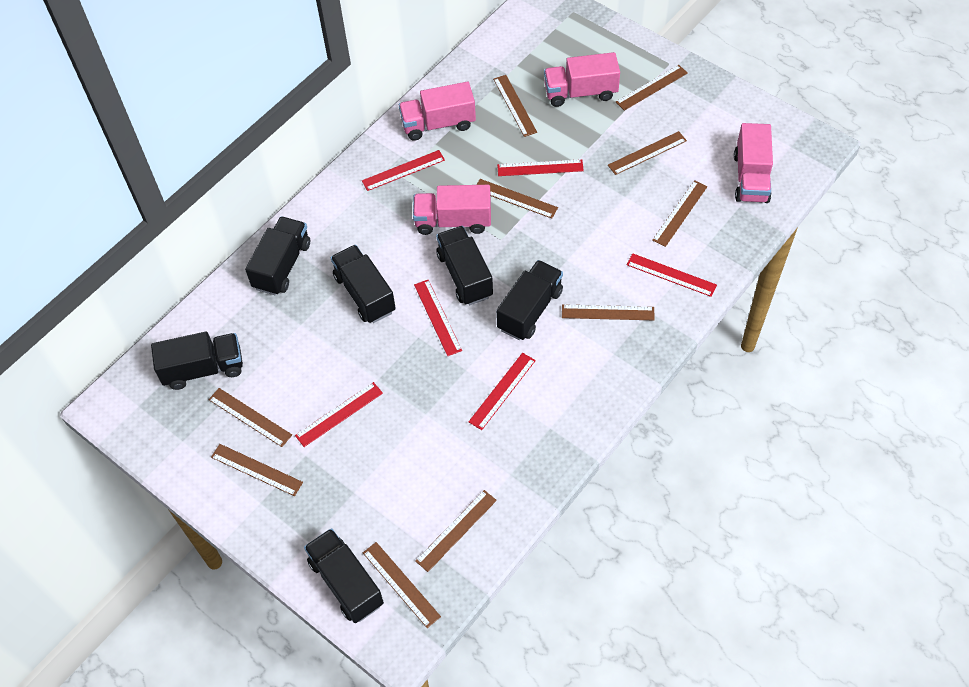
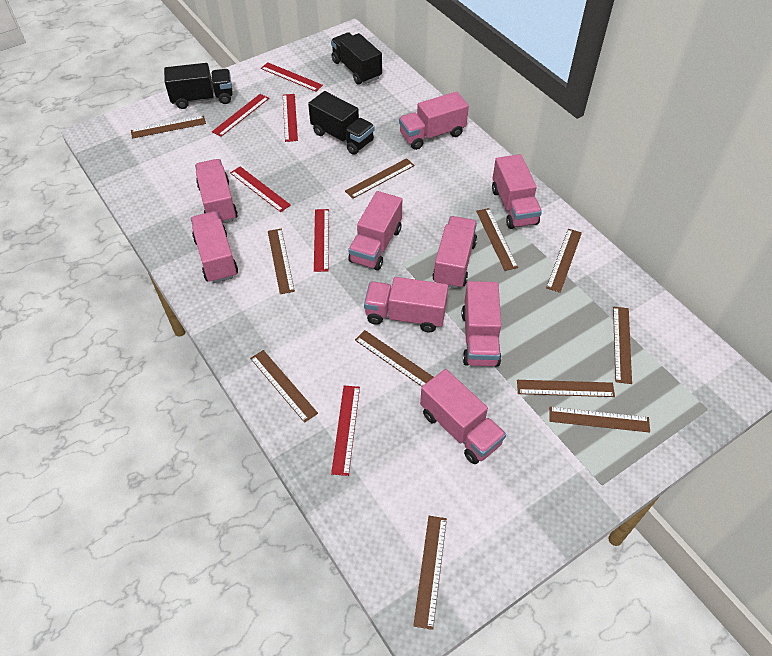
black truck: [151,331,243,390] [245,216,311,295] [304,528,384,623] [331,245,396,323] [436,226,493,305] [496,260,563,340] = 6 -> [164,63,233,109] [308,91,375,155] [331,32,382,85] = 3
brown ruler: [209,388,292,447] [211,444,303,496] [363,542,441,628] [415,490,497,572] [476,179,558,219] [493,75,537,137] [562,304,655,320] [608,131,687,175] [616,65,688,111] [652,180,707,247] = 10 -> [131,116,206,139] [250,350,318,423] [268,229,295,294] [345,158,415,199] [355,330,434,387] [413,516,447,630] [476,208,518,271] [517,380,615,397] [546,229,582,293] [549,407,650,433] [613,307,632,384] = 11
pink truck: [399,82,476,141] [413,185,491,235] [544,52,620,107] [734,123,773,203] = 4 -> [191,211,238,283] [195,159,238,224] [348,191,402,270] [364,277,448,332] [399,91,469,150] [420,369,506,464] [432,216,477,289] [461,281,501,367] [492,154,542,229] = 9

